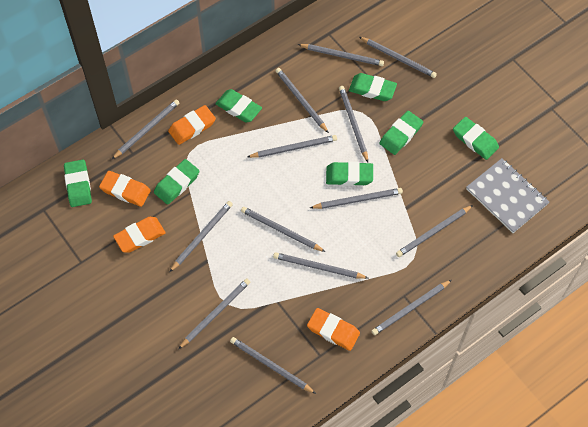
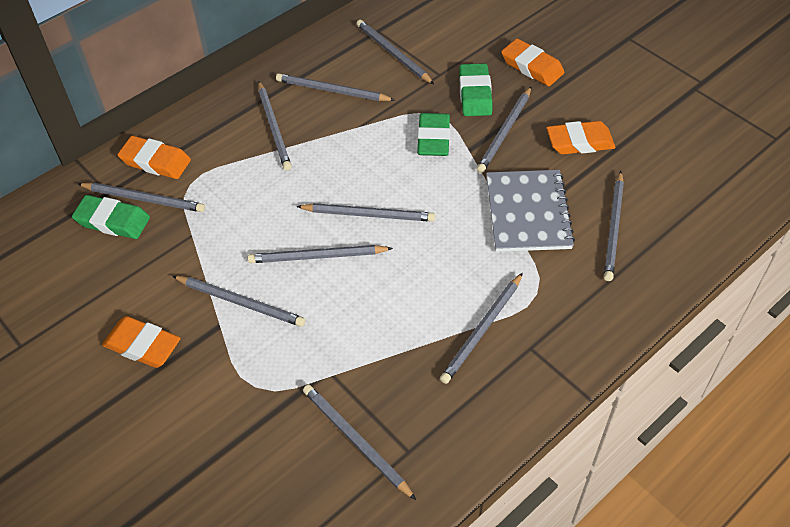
green eraser: [64,160,92,207] [154,159,199,205] [215,89,262,123] [326,162,373,186] [349,73,397,101] [379,111,423,155] [453,117,499,160] = 7 -> [72,195,150,239] [417,113,450,156] [459,63,492,116] = 3
grey pencil: [112,99,179,159] [169,201,233,272] [178,278,250,349] [230,337,316,394] [241,207,325,252] [247,135,337,158] [273,252,368,279] [276,68,329,133] [298,44,384,66] [310,188,403,209] [339,86,368,162] [359,37,437,78] [372,280,452,335] [396,205,473,257] = 14 -> [78,183,205,212] [173,276,305,327] [248,245,393,263] [258,81,291,170] [276,73,395,101] [296,203,435,222] [303,384,416,500] [356,20,434,84] [440,273,523,384] [477,87,531,173] [604,171,624,281] = 11

